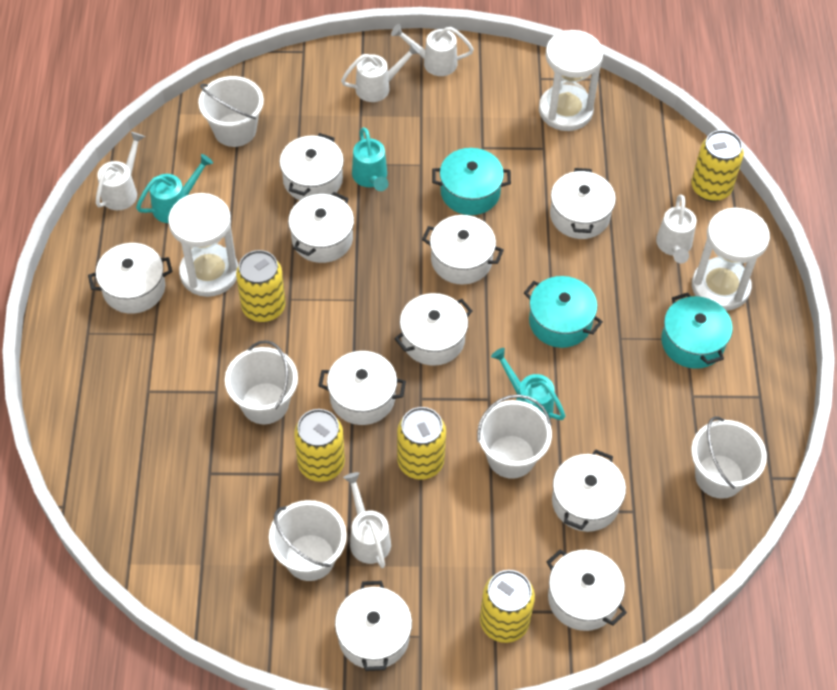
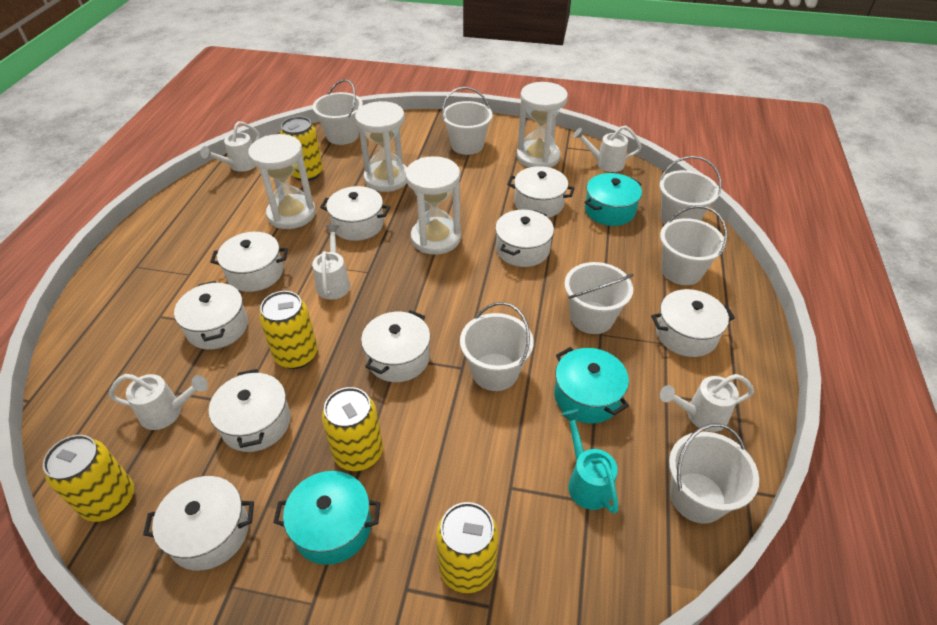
turquoise watering can: [136,154,213,223] [352,127,388,191] [491,348,565,420] = 3 -> [561,409,618,514] = 1
white bucket: [198,76,264,147] [225,340,298,424] [269,500,347,581] [477,394,552,479] [691,416,767,499] = 5 -> [313,79,363,145] [442,87,493,155] [460,302,534,391] [564,262,634,334] [659,156,721,225] [660,206,727,285] [669,423,759,523] = 7
white hourglass: [168,193,238,297] [539,30,603,131] [692,208,770,311] = 3 -> [248,134,316,229] [355,101,407,192] [405,156,461,255] [517,82,568,168] = 4
white pot: [88,243,172,314] [279,133,344,200] [288,192,354,263] [318,351,406,425] [335,581,412,671] [394,293,473,366] [422,215,504,285] [546,549,627,631] [550,168,616,239] [552,449,626,532] = 10 -> [143,476,254,571] [174,281,248,350] [209,369,291,452] [210,232,288,292] [320,186,390,241] [361,310,430,382] [495,210,554,267] [507,166,575,218] [651,289,735,357] = 9

